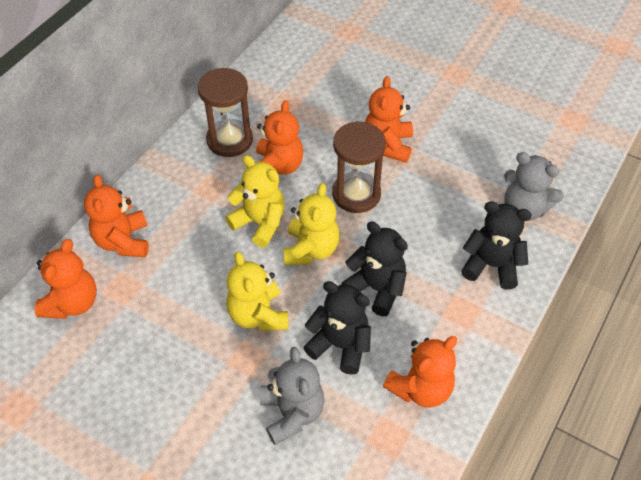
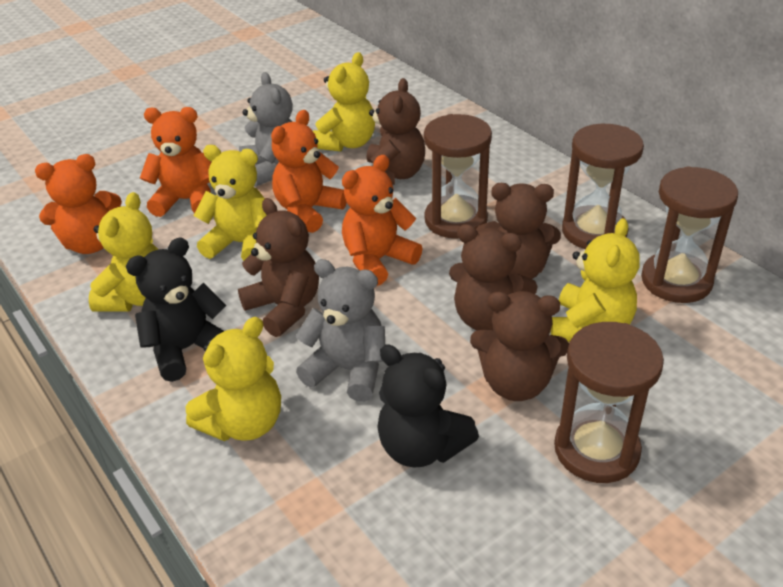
black teddy bear: [303,281,371,375] [341,221,408,316] [461,201,532,290] = 3 -> [126,238,226,382] [377,345,479,468] = 2
brown hourglass: [198,68,253,157] [332,121,386,213] = 2 -> [424,114,492,239] [554,322,664,483] [562,124,644,249] [641,167,738,303] = 4
brown teddy bear: none = 0 -> [238,198,319,337] [366,78,425,185] [449,224,538,331] [470,291,569,401] [476,183,561,279] = 5
orange teddy bear: [35,239,97,319] [84,175,149,257] [256,100,303,175] [365,76,413,163] [383,336,457,408] = 5 -> [35,154,122,254] [140,107,211,217] [271,110,347,233] [342,155,423,286] = 4
yellow teddy bear: [225,155,285,248] [226,252,289,331] [283,183,340,265] = 3 -> [89,192,159,312] [186,317,281,441] [193,145,267,261] [313,52,375,152] [551,218,640,342] = 5

